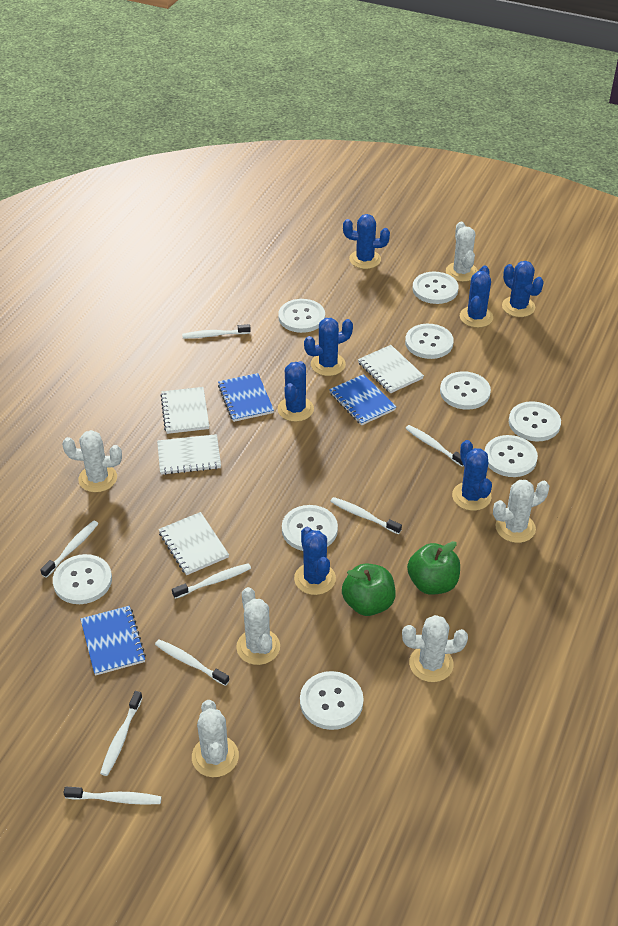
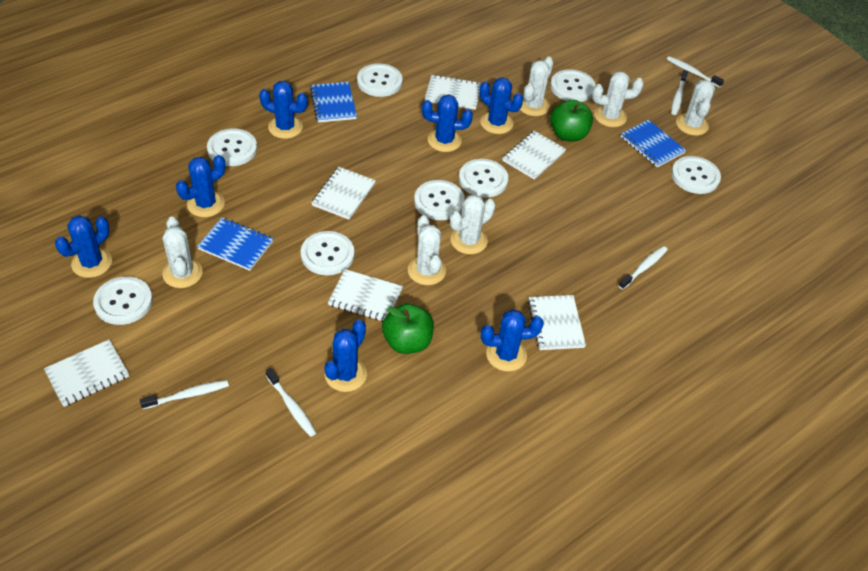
white button: [53,554,112,604] [278,299,325,333] [282,505,338,551] [300,671,363,730] [405,324,454,359] [413,272,459,304] [440,371,491,410] [484,435,538,477] [509,401,561,441] = 9 -> [93,277,153,325] [207,129,257,166] [301,231,354,275] [357,63,403,97] [414,180,465,220] [459,159,508,198] [550,69,596,102] [671,156,721,194] = 8
white notebook: [157,434,221,475] [159,512,229,575] [161,387,209,434] [358,345,424,393] = 4 -> [44,339,129,407] [311,167,376,220] [328,269,403,322] [425,75,482,110] [502,131,566,180] [528,295,586,350] = 6
white toothbrush: [40,521,99,578] [63,787,162,805] [100,691,143,776] [155,639,229,686] [172,563,251,599] [182,324,251,338] [330,497,402,534] [405,425,464,467] = 8 -> [140,380,229,409] [266,368,316,437] [618,246,668,290] [667,56,724,88] [671,70,688,115] = 5

